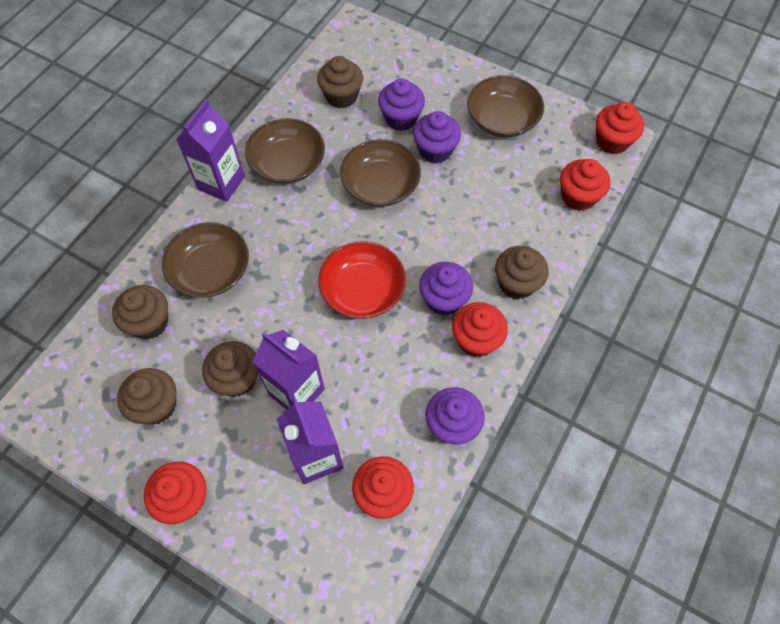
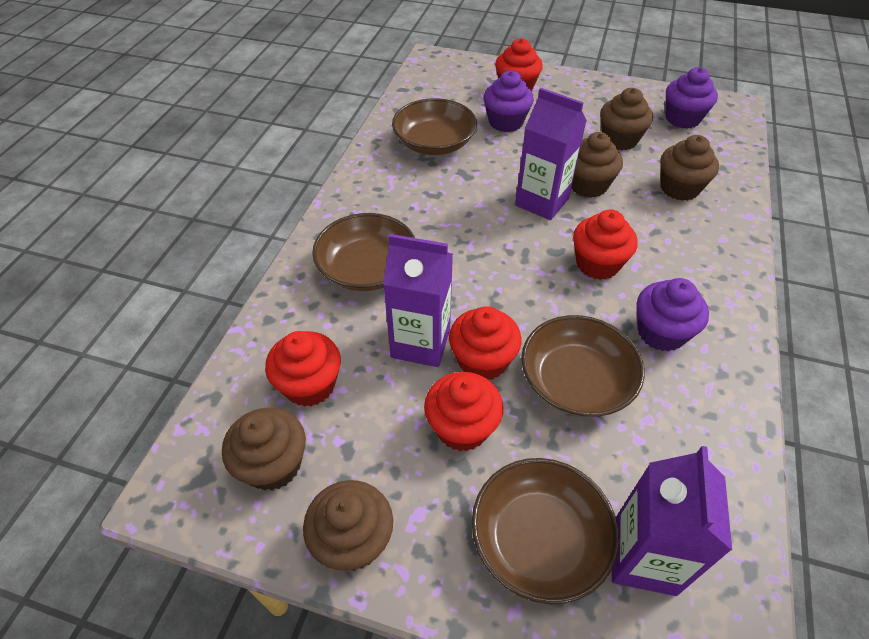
purple cupcake: [378,78,425,131] [413,111,461,164] [419,262,473,316] [426,387,485,445] = 4 -> [483,71,534,132] [637,278,709,352] [666,67,718,129] = 3
red bowl: [318,241,406,319] = 1 -> none = 0

